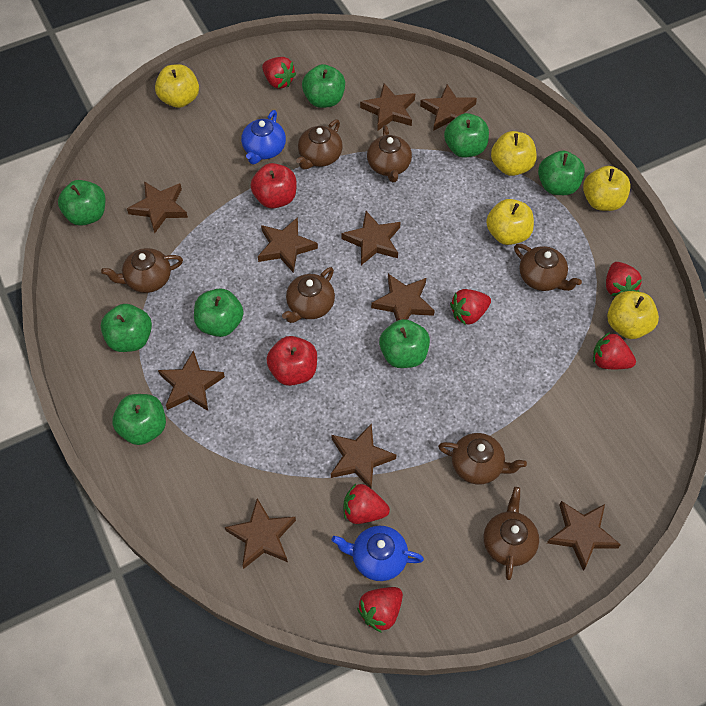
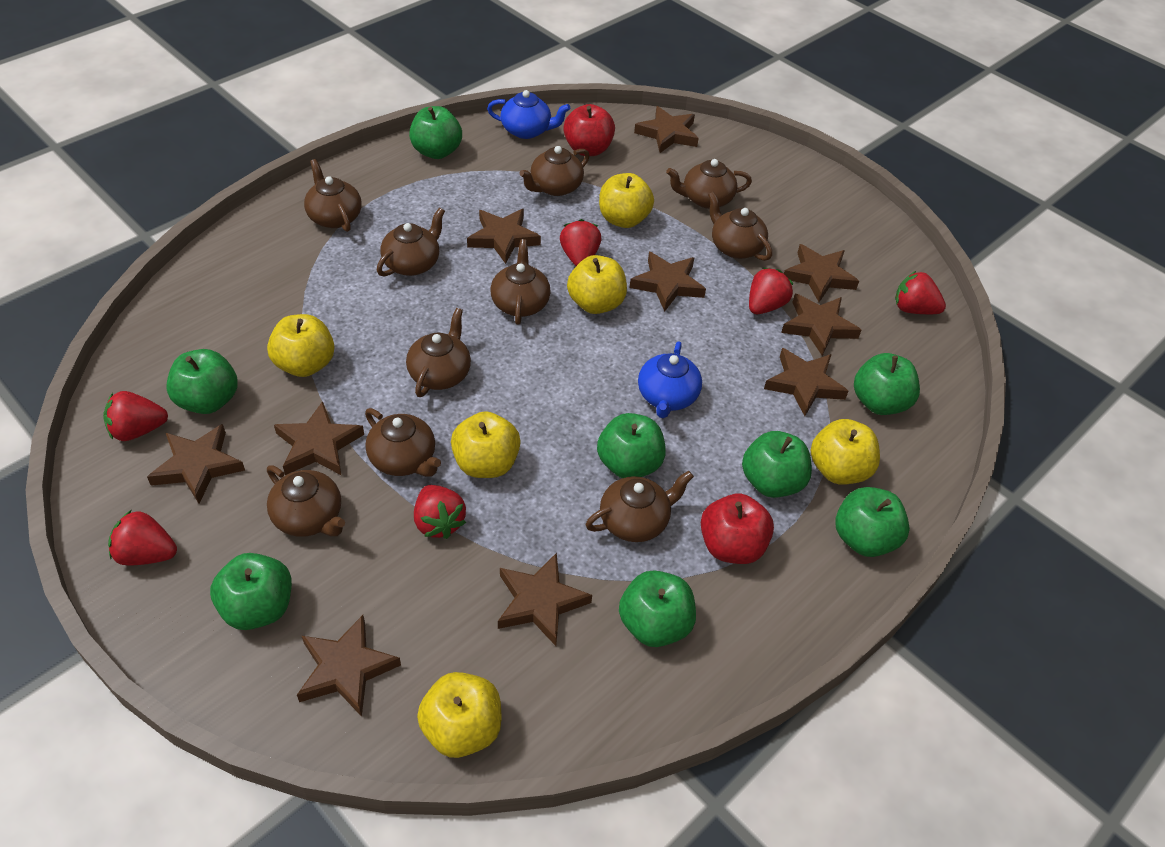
brown teapot: [101,248,183,293] [282,267,335,323] [296,119,343,169] [367,125,412,182] [438,433,527,485] [484,487,539,580] [514,244,582,291] = 7 -> [267,465,345,537] [304,159,362,232] [365,408,441,477] [377,208,445,277] [406,308,471,397] [490,239,551,325] [519,146,590,196] [586,471,694,542] [666,159,752,209] [708,192,772,261] = 10
yellow apple: [155,64,199,108] [486,199,534,245] [491,131,537,176] [583,166,631,211] [607,291,659,339] = 5 -> [267,314,335,377] [417,672,502,758] [451,411,521,478] [567,255,627,314] [599,173,654,228] [811,419,880,485] = 6

